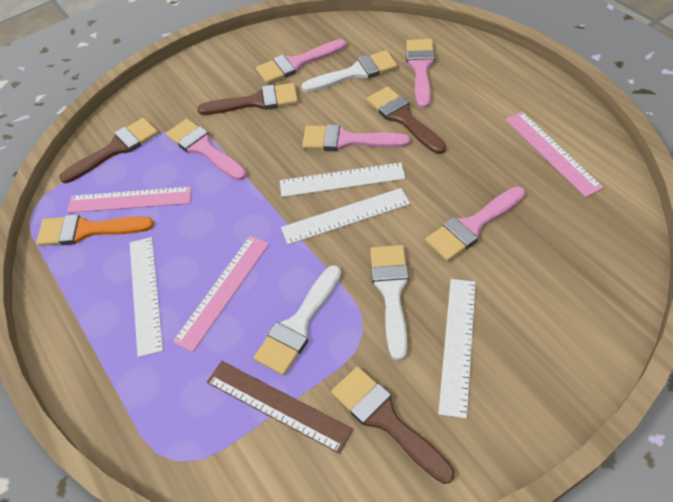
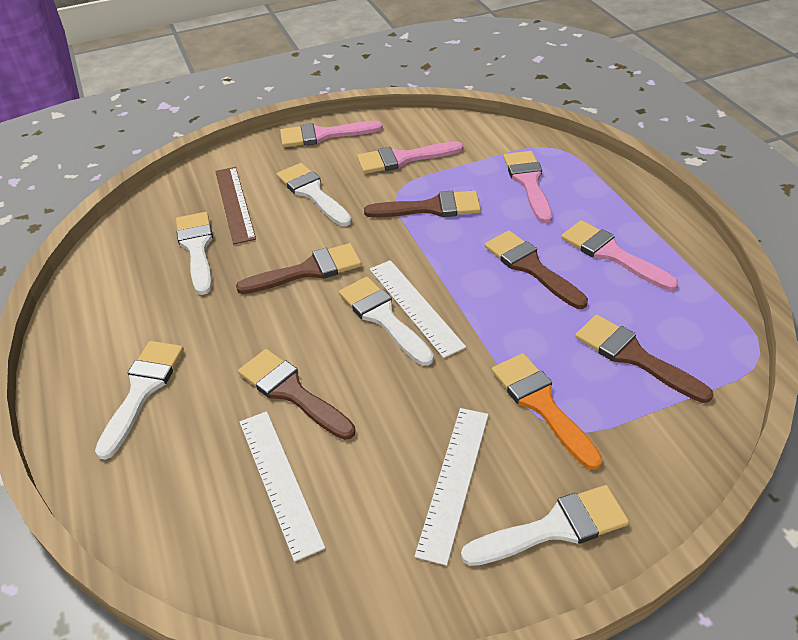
brown brush: [59,118,158,183] [197,83,298,115] [331,366,455,484] [367,86,446,154] = 4 -> [236,243,362,294] [238,349,355,440] [364,191,481,217] [485,231,588,309] [575,315,713,403] = 5
pink brush: [166,119,247,181] [256,39,346,84] [302,124,410,151] [406,39,435,108] [425,186,525,261] = 5 -> [280,121,383,147] [357,141,463,174] [504,151,553,223] [561,220,678,291] = 4
pink ruler: [67,187,192,213] [172,236,269,352] [505,111,604,197] = 3 -> none = 0
white brush: [254,265,341,375] [301,50,398,92] [370,245,409,361] = 3 -> [95,341,184,460] [176,212,213,295] [277,163,352,226] [339,277,434,366] [461,485,629,566] = 5
white ruler: [130,237,163,357] [280,163,406,197] [281,188,410,245] [438,279,476,419] = 4 -> [240,411,325,562] [370,260,466,358] [415,408,489,566] = 3

